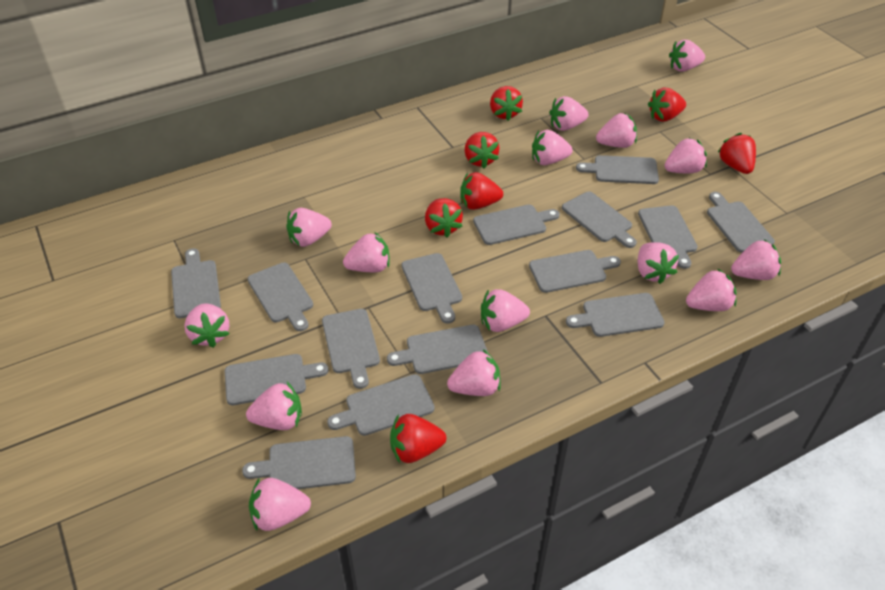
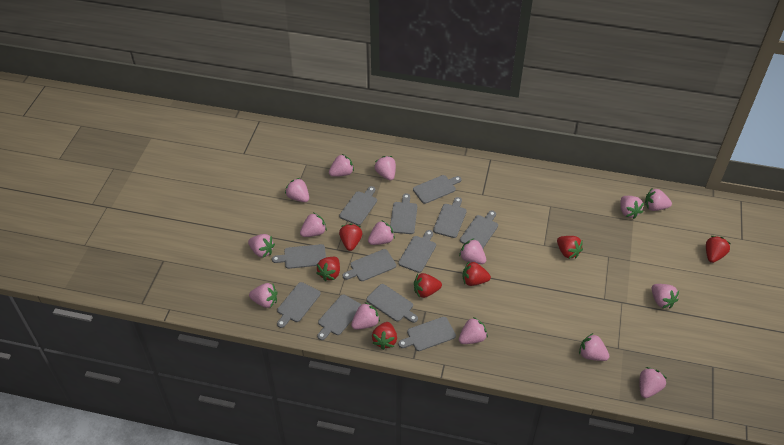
grey cutting board: [171,248,221,318] [225,354,329,405] [242,436,356,489] [248,263,313,331] [322,309,380,389] [327,374,435,436] [387,325,488,374] [401,253,462,324] [473,205,560,245] [529,250,621,293] [562,192,637,248] [566,293,665,337] [576,155,659,184] [638,205,698,269] [707,192,775,253] = 15 -> [272,244,326,269] [277,282,321,328] [317,295,362,340] [339,186,377,225] [343,249,396,281] [366,284,418,323] [390,193,417,234] [398,230,436,273] [398,317,456,351] [413,175,462,204] [433,197,467,238] [460,211,498,248] = 12

